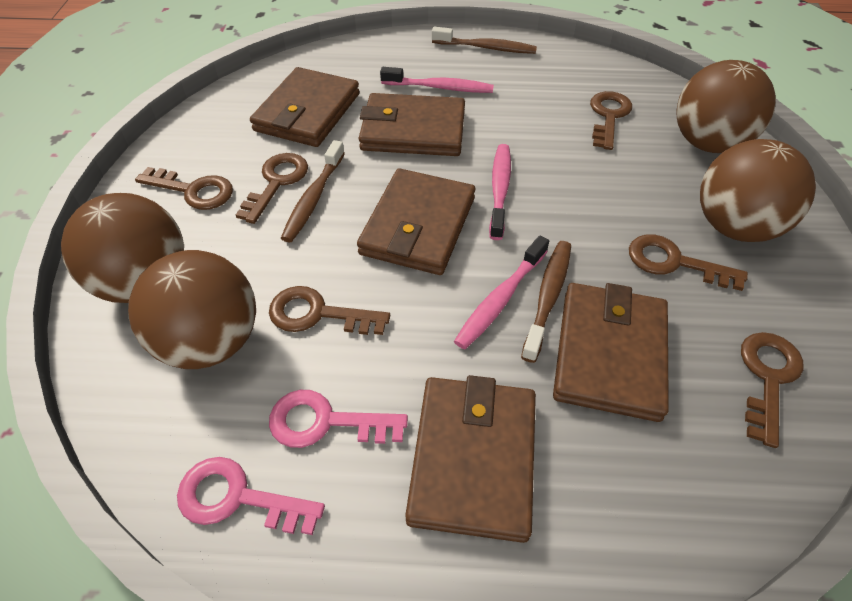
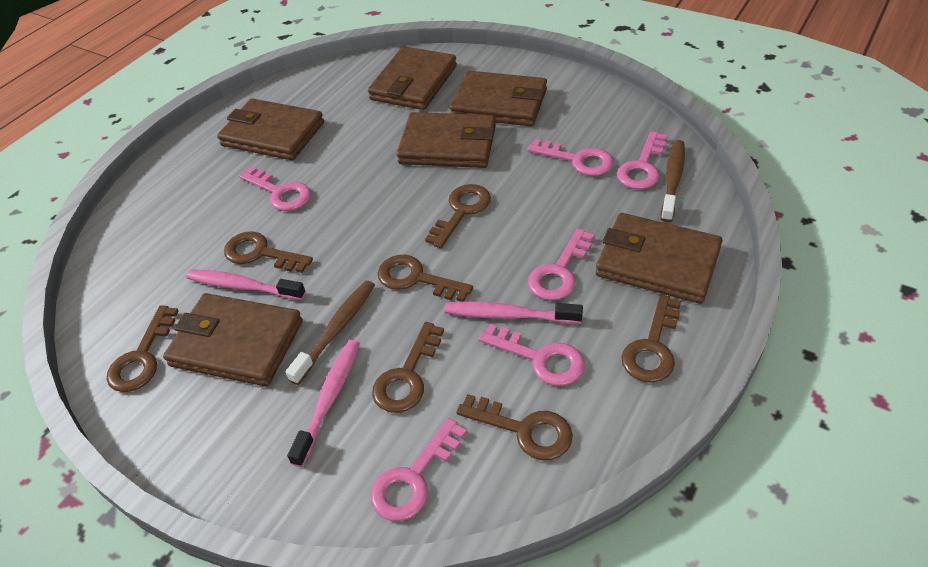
brown ball: [61,193,184,303] [128,250,256,369] [676,60,776,153] [700,139,816,242] = 4 -> none = 0
brown key: [135,167,233,210] [236,153,308,224] [269,286,390,335] [590,91,632,150] [629,234,748,291] [741,332,804,448] = 6 -> [107,305,179,392] [224,231,313,273] [372,322,444,413] [377,255,473,302] [425,184,491,248] [456,394,573,460] [621,295,681,383] = 7
brown toothbrush: [281,140,345,242] [432,27,537,54] [521,241,571,363] = 3 -> [285,280,375,385] [661,140,685,222] = 2
brown wallet: [250,67,360,147] [357,168,475,275] [359,93,465,156] [405,375,536,543] [553,283,669,422] = 5 -> [163,293,303,386] [217,99,324,160] [368,46,457,110] [397,112,496,168] [450,71,547,126] [596,213,723,304] = 6
pink key: [177,457,325,535] [269,390,408,448] = 2 -> [239,167,311,211] [370,418,467,521] [479,324,585,386] [527,139,614,176] [528,228,594,301] [617,131,667,190] = 6

